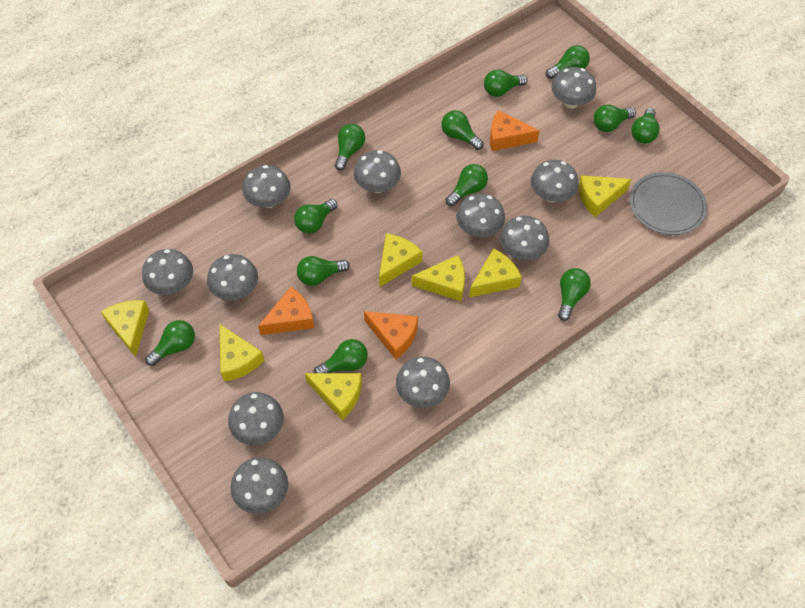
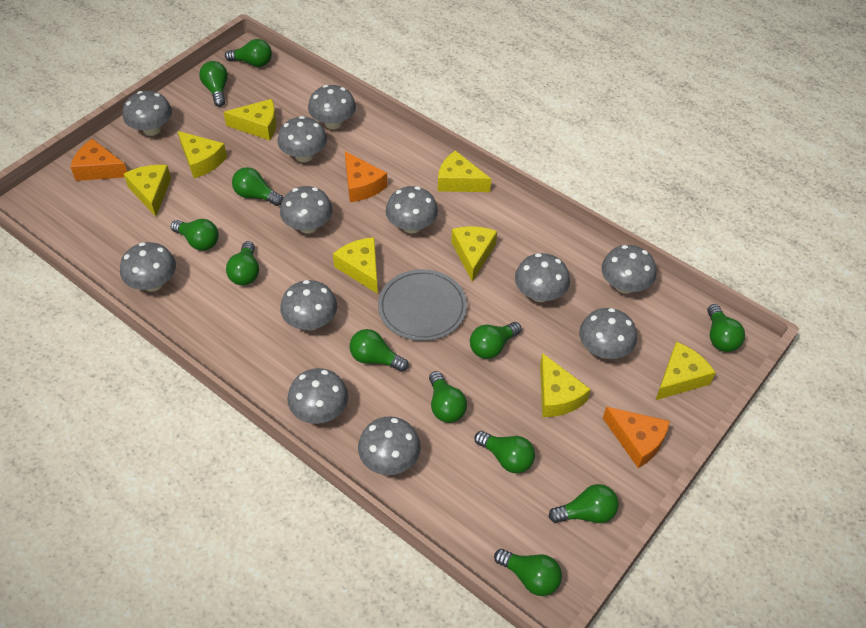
grey mushroom: [142,249,193,295] [207,254,258,301] [228,392,284,445] [230,457,288,514] [243,165,291,208] [354,150,401,193] [396,357,450,408] [456,194,505,237] [500,216,549,260] [531,160,579,202] [552,67,596,108] = 11 -> [120,242,176,291] [123,91,172,136] [277,116,327,162] [280,186,333,233] [280,280,337,330] [287,368,348,424] [308,85,356,129] [358,416,421,475] [386,186,438,234] [515,253,570,302] [579,308,637,359] [602,245,657,294] = 12
yellow cheese: [101,300,149,357] [219,324,265,381] [305,373,362,420] [379,233,422,287] [411,255,465,301] [469,248,522,297] [578,175,631,217] = 7 -> [124,165,171,217] [178,131,227,178] [224,99,277,140] [333,237,378,294] [438,150,491,192] [451,226,497,282] [540,353,591,417] [656,342,716,400] = 8

